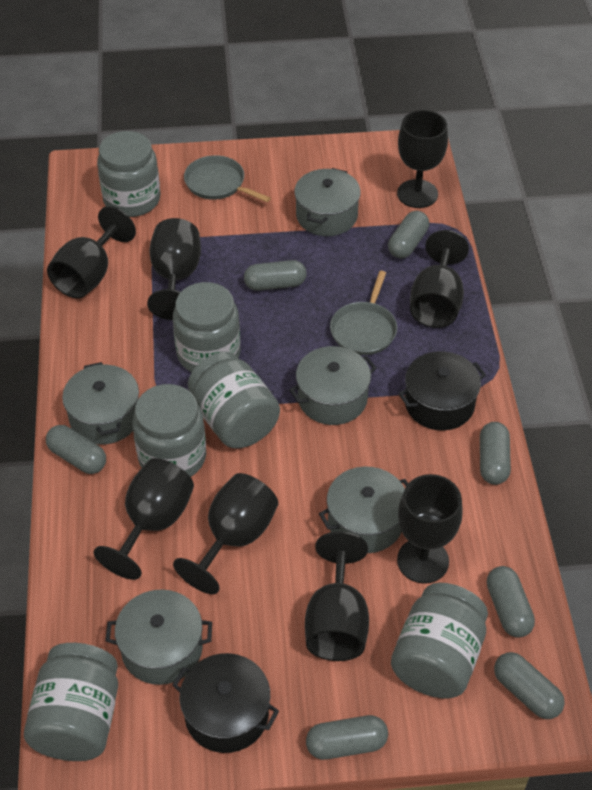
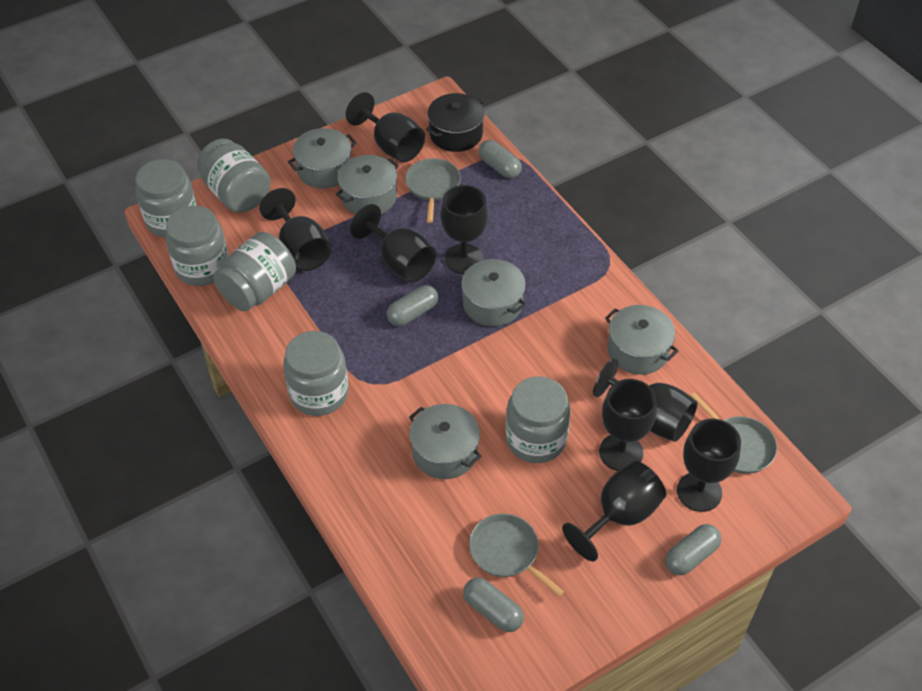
black pot: [172,653,279,753] [398,351,486,430] = 2 -> [426,93,485,152] = 1
grey capsule: [46,425,106,474] [244,260,307,291] [306,715,388,760] [388,211,429,259] [480,422,511,485] [487,566,535,638] [494,652,565,719] = 7 -> [387,285,439,326] [463,578,524,632] [478,140,522,179] [665,524,722,576] = 4
grey pan: [184,155,271,202] [330,271,397,355] = 2 -> [405,158,461,223] [469,514,564,597] [690,392,777,474] = 3

